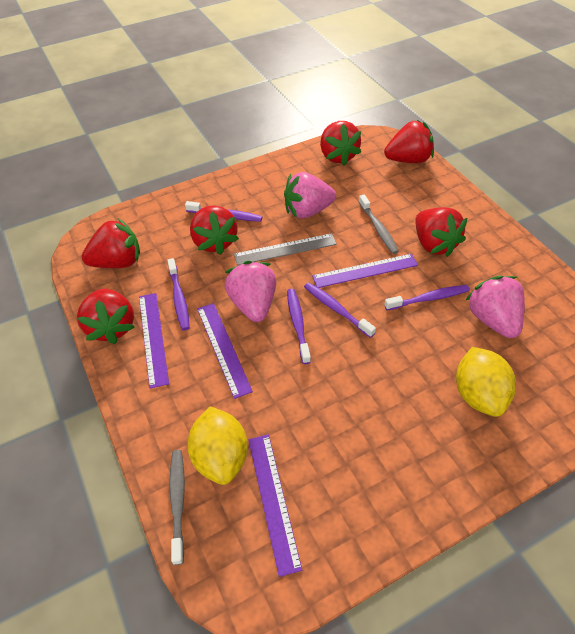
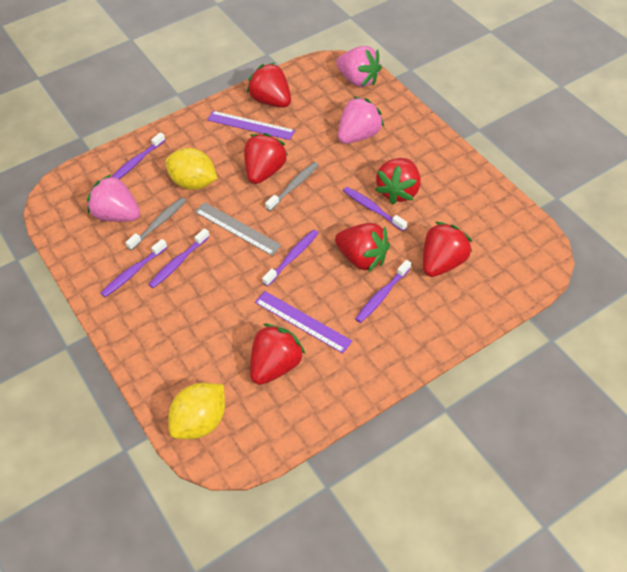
purple ruler: [139,293,169,389] [197,303,253,399] [248,434,302,577] [312,254,418,288] = 4 -> [207,111,295,140] [255,291,352,354] = 2
purple toothbrush: [167,258,190,330] [185,201,262,222] [287,289,311,364] [304,282,376,338] [384,285,470,310] = 5 -> [101,239,167,297] [112,132,165,179] [148,228,210,288] [262,230,318,286] [343,187,407,231] [355,260,411,323] = 6

